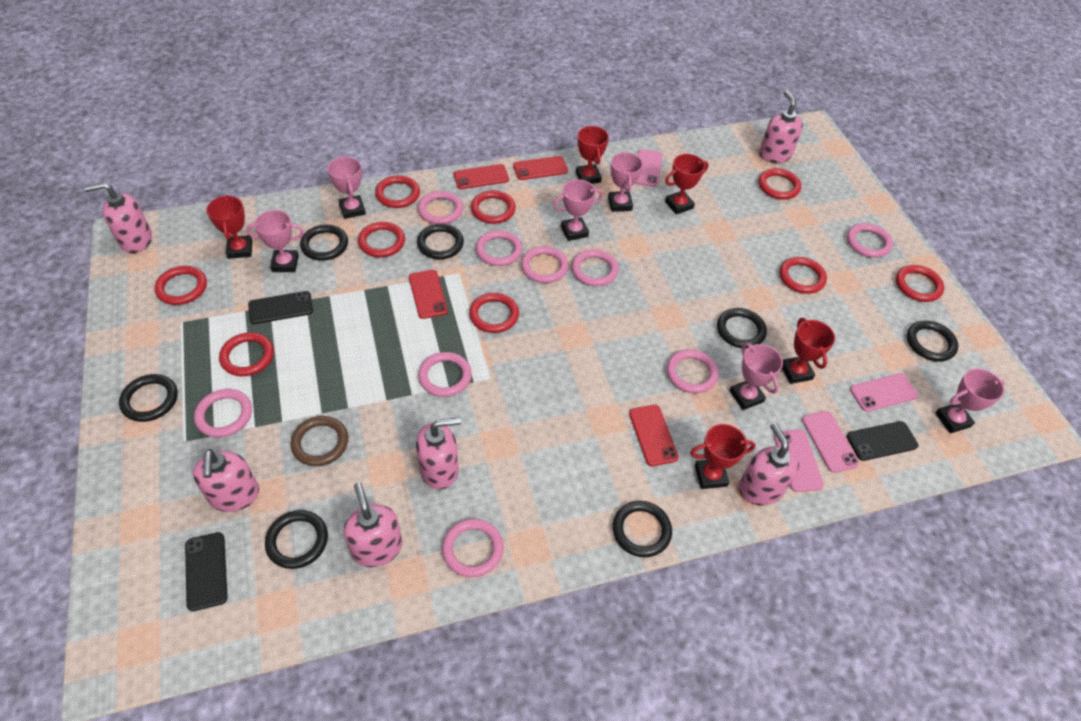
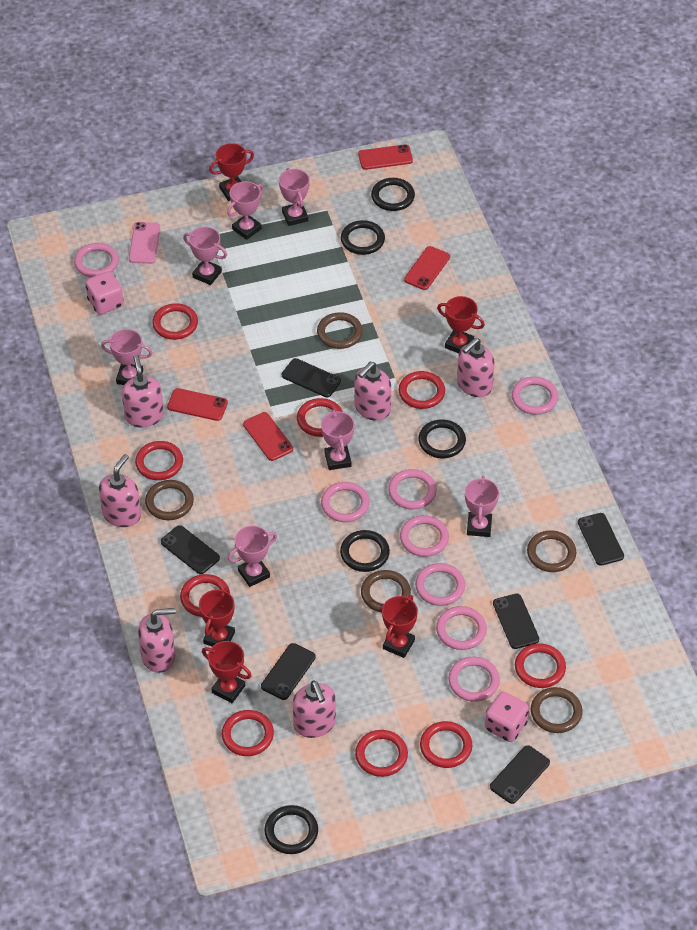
black phone: [185,532,228,611] [248,291,313,324] [847,421,918,461] = 3 -> [161,525,220,574] [261,643,316,700] [282,358,341,397] [490,745,550,804] [493,594,539,649] [578,513,624,566] = 6
black ring: [119,374,178,422] [265,510,328,569] [300,225,348,261] [417,224,464,259] [613,501,672,557] [717,308,767,349] [907,320,958,362] = 7 -> [264,805,318,854] [340,530,390,572] [341,220,385,255] [371,178,415,211] [418,419,466,458] = 5
brown ring: [290,416,349,466] = 1 -> [145,480,194,520] [317,312,363,349] [361,570,411,612] [527,531,576,572] [531,687,583,733] = 5
pink dice: none = 0 -> [86,271,124,315] [485,692,529,742] = 2
pink phone: [635,149,663,187] [774,430,824,492] [802,411,859,473] [850,373,918,412] = 4 -> [129,222,160,264] = 1
pink ring: [194,389,252,437] [418,191,463,224] [418,352,472,397] [442,519,504,577] [476,230,522,266] [521,246,568,283] [572,249,619,286] [667,349,719,393] [847,223,893,258] = 9 -> [74,243,119,277] [321,482,370,522] [388,469,437,510] [400,515,449,557] [415,563,465,606] [436,606,487,650] [448,657,500,702] [512,377,559,415] = 8
pink trophy: [246,210,304,272] [327,157,366,219] [553,179,603,241] [608,152,643,212] [730,343,783,410] [935,369,1005,433] = 6 -> [101,329,152,385] [183,227,227,285] [227,181,264,240] [228,526,277,587] [279,168,310,226] [321,409,355,470] [465,476,499,537] = 7

